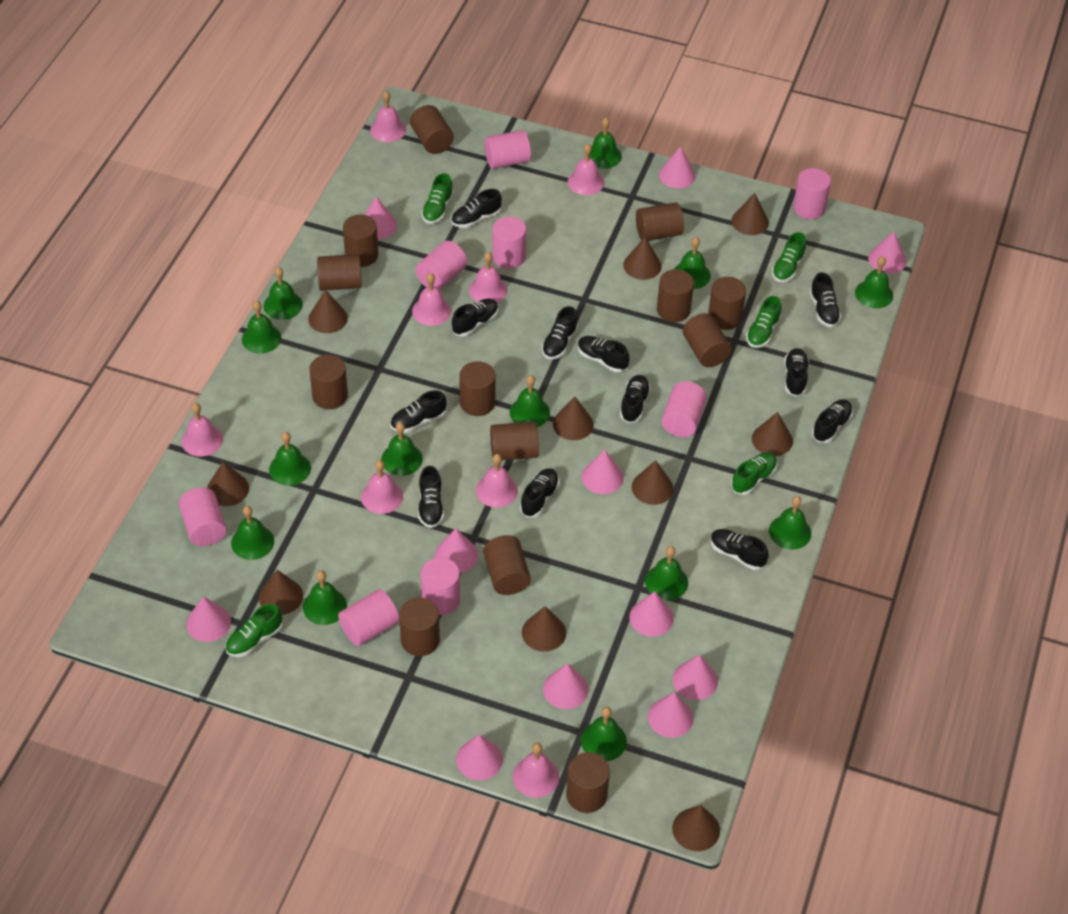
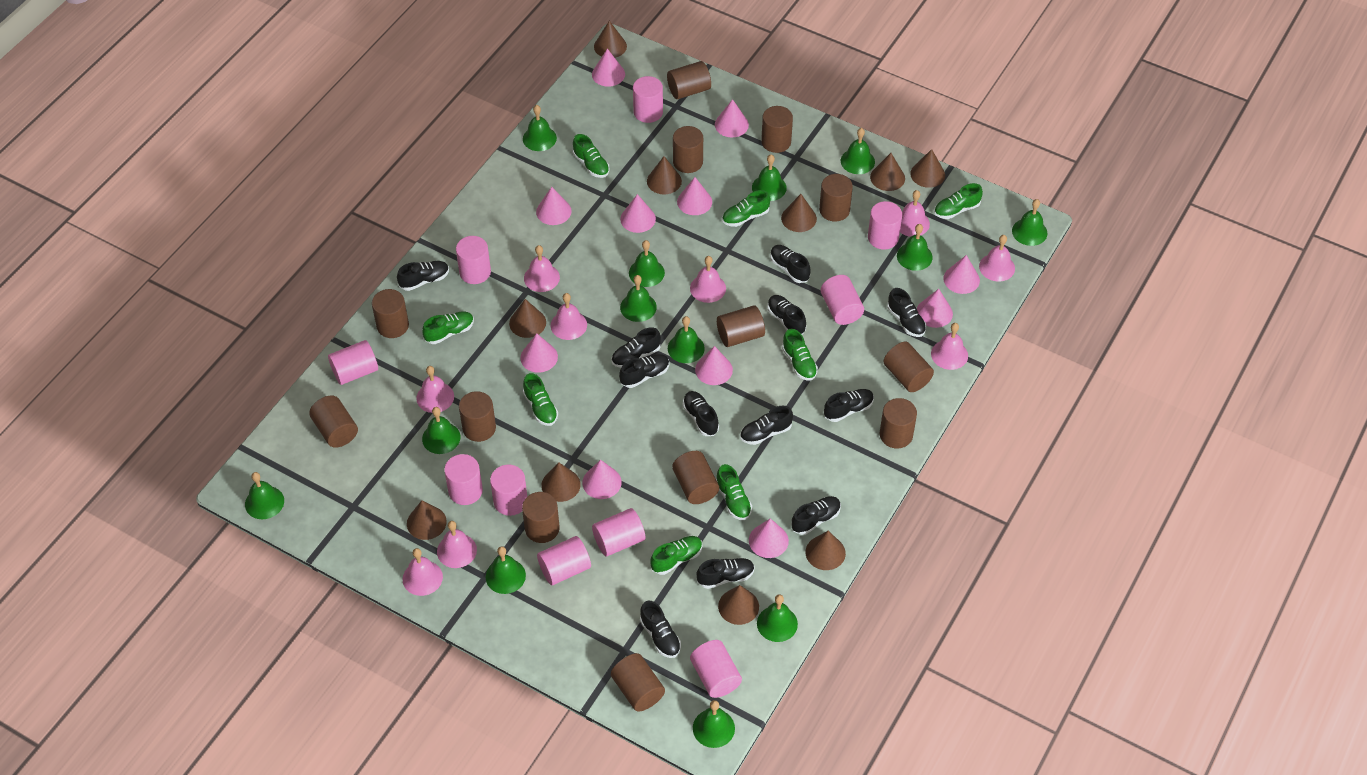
green shoe: [225,604,283,657] [421,173,454,224] [731,452,777,495] [746,296,781,348] [772,232,806,282] = 5 -> [422,311,474,344] [523,373,558,426] [573,134,610,178] [650,536,702,575] [716,464,752,520] [722,190,770,227] [782,329,818,381] [934,183,983,219] = 8
pink bell: [181,403,223,457] [361,460,403,514] [370,91,406,142] [412,273,451,326] [469,252,507,303] [476,454,518,508] [513,743,559,798] [568,144,604,195] = 8 -> [403,548,443,596] [416,366,454,413] [437,521,477,568] [524,245,560,292] [551,293,587,340] [690,256,726,303] [900,190,930,237] [931,323,968,370] [979,235,1015,282] = 9
pink cylinder: [179,487,227,546] [338,589,399,646] [416,241,467,290] [421,557,460,615] [484,130,531,169] [492,216,526,269] [661,381,707,437] [793,168,831,219] = 8 -> [328,340,378,385] [444,454,483,505] [456,236,491,284] [490,465,527,516] [537,536,591,585] [592,508,645,556] [633,76,663,123] [690,640,742,698] [821,275,864,325] [868,201,902,249] = 10

